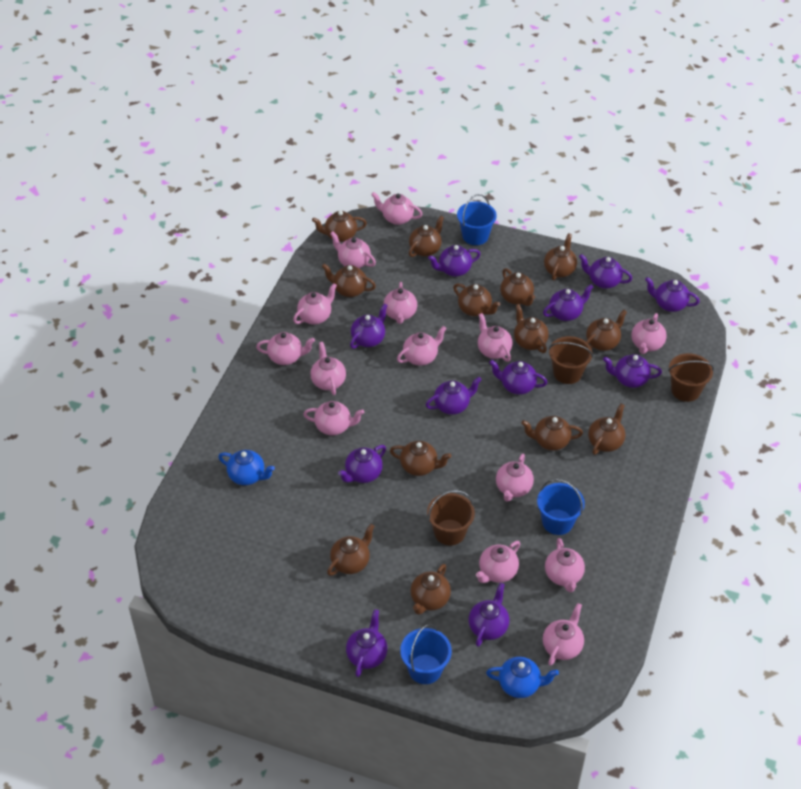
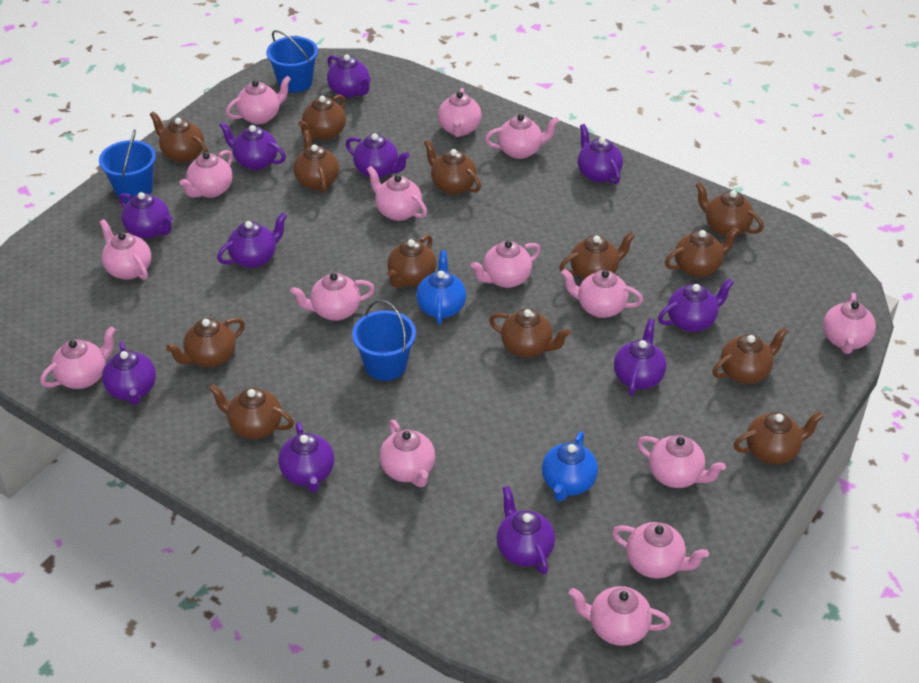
brown bucket: [427,490,475,545] [549,336,593,384] [668,353,714,402] = 3 -> none = 0
pink teapot: [256,332,315,365] [293,283,337,324] [303,401,364,435] [310,342,346,395] [330,231,376,268] [371,192,422,225] [383,282,417,324] [397,326,447,366] [476,541,520,583] [478,313,512,362] [496,454,534,502] [543,603,584,666] [545,538,585,592] [631,313,667,354] = 14 -> [40,327,116,389] [100,219,151,280] [179,150,233,198] [226,76,291,124] [290,273,375,321] [367,166,427,221] [380,420,435,487] [438,88,482,137] [471,241,541,288] [485,114,559,159] [561,269,643,318] [569,586,671,646] [612,522,709,579] [637,435,726,488] [823,293,876,354] = 15

